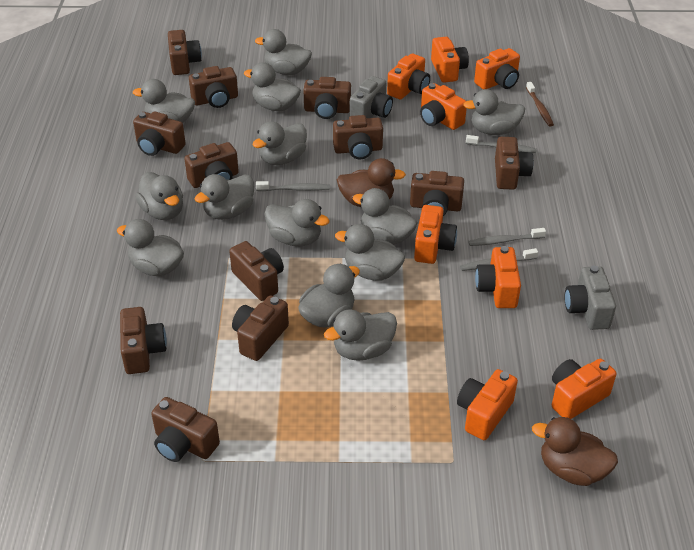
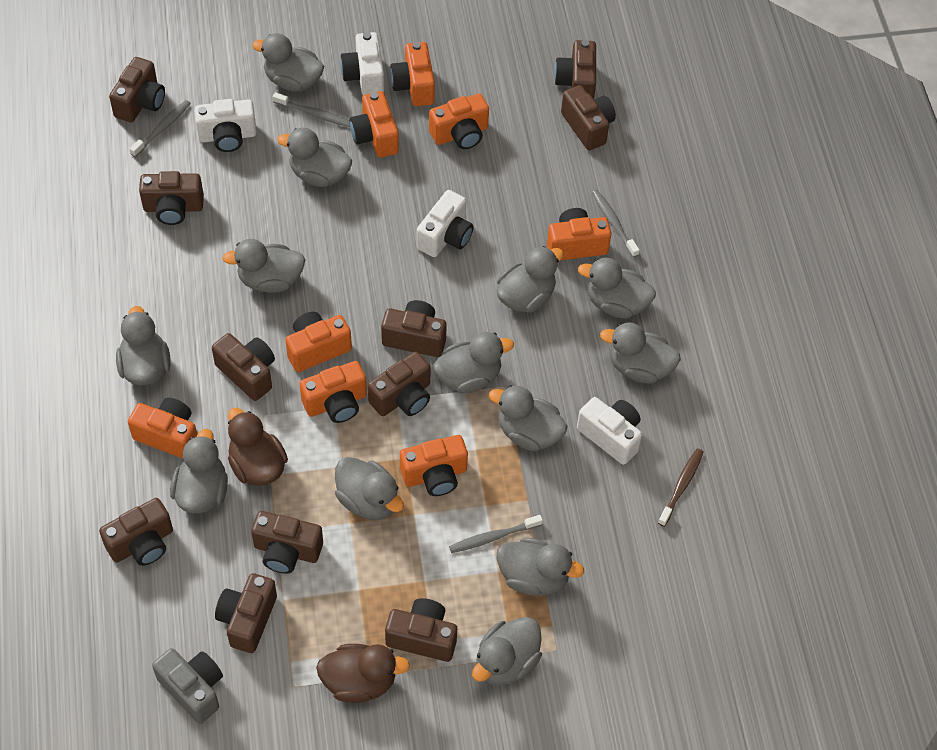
brown camera: [120,307,167,374] [133,111,186,156] [151,397,220,462] [168,30,202,75] [184,142,239,188] [189,66,238,108] [229,241,284,301] [232,295,289,361] [303,77,351,119] [333,115,383,159] [410,171,464,216] [495,137,534,190] = 12 -> [99,498,173,566] [109,57,165,122] [139,171,204,225] [212,333,275,401] [215,573,277,653] [251,511,323,574] [368,352,431,416] [381,300,447,357] [385,598,457,662] [554,40,596,99] [561,85,616,150] = 11
grey camera: [350,76,393,118] [564,266,616,330] = 2 -> [152,648,223,724] = 1
white camera: none = 0 -> [194,99,257,152] [340,32,384,95] [417,190,474,257] [577,397,642,465] = 4

